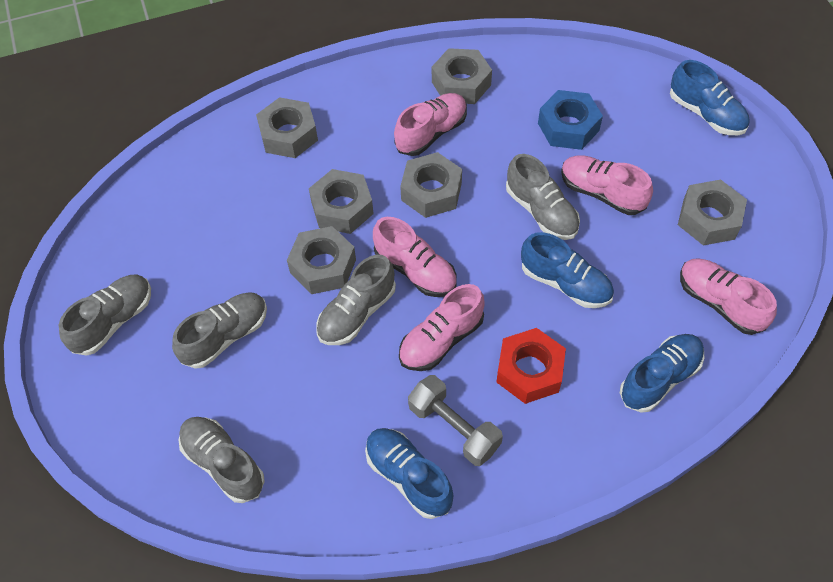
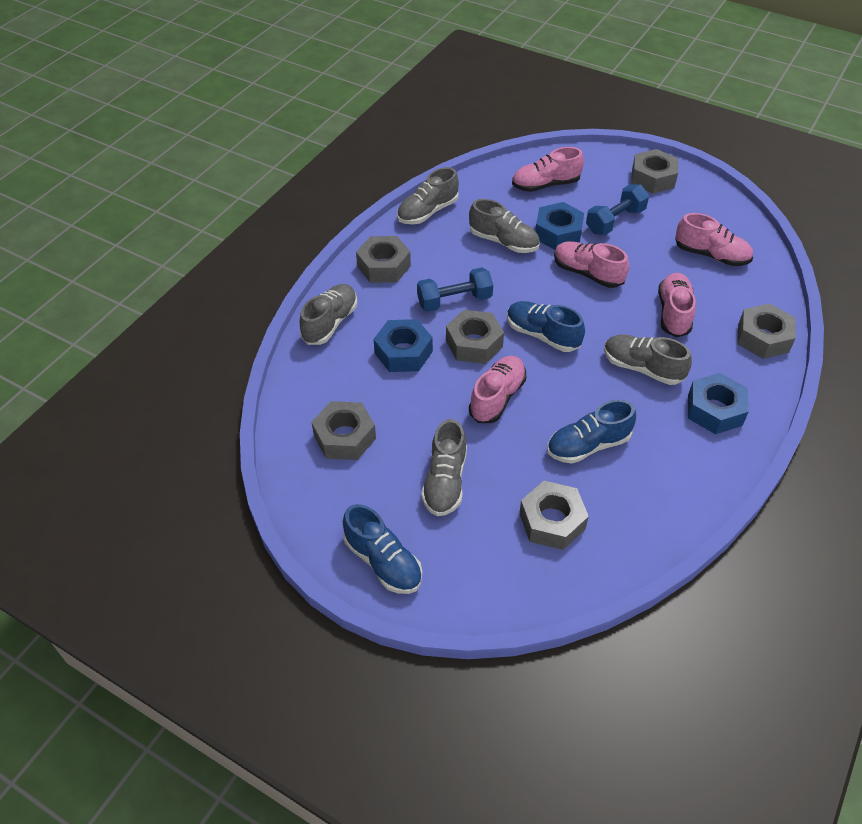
blue dumbbell: none = 0 -> [417,267,493,312] [586,184,649,235] = 2
blue nut: [538,90,603,150] = 1 -> [374,319,433,372] [535,202,584,250] [688,373,749,434] = 3
blue shoe: [365,428,453,519] [521,232,614,308] [620,334,705,413] [670,60,749,135] = 4 -> [343,504,422,594] [507,301,585,352] [547,400,636,464] = 3
grey dumbbell: [408,375,503,466] = 1 -> none = 0
red nut: [496,328,566,404] = 1 -> none = 0

